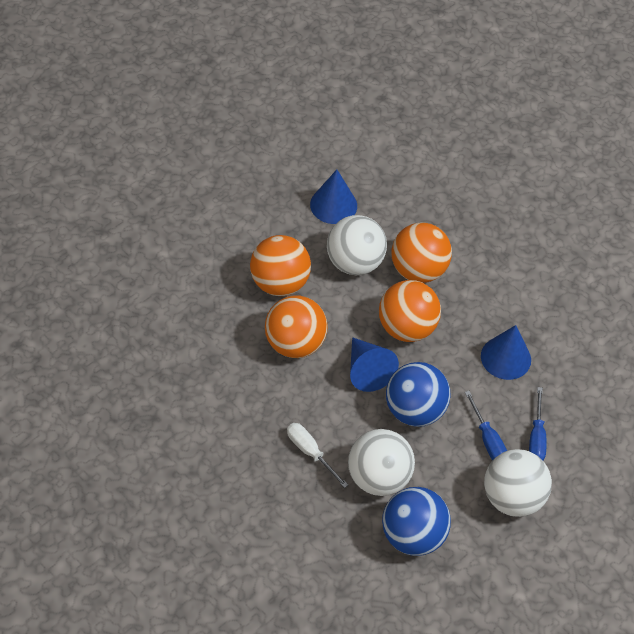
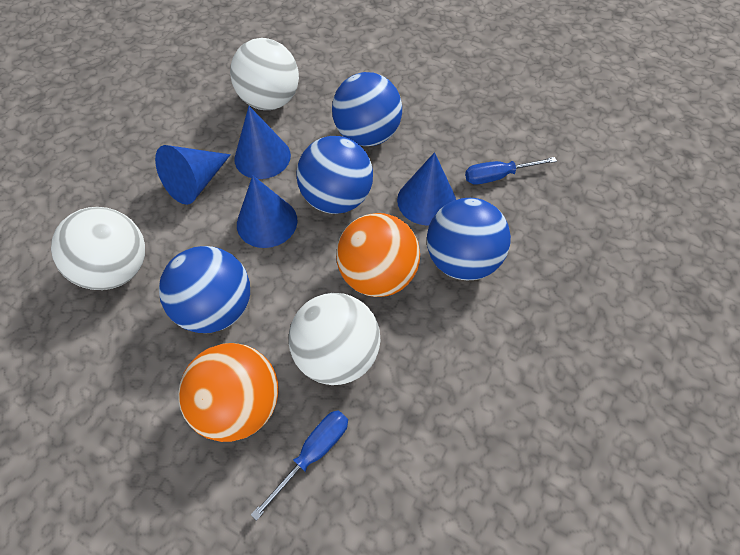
blue ball: [382,487,451,556] [386,362,450,427] = 2 -> [159,246,250,333] [296,136,373,214] [332,72,402,146] [427,198,511,280] = 4
blue cone: [310,170,357,224] [350,337,399,392] [481,325,531,380] = 3 -> [155,145,231,205] [234,106,291,179] [237,175,298,248] [397,152,456,226] = 4
orange ball: [250,235,311,296] [265,295,328,358] [379,280,441,342] [392,222,452,283] = 4 -> [178,343,279,442] [336,213,420,297] = 2
white screwdriver: [287,423,348,488] = 1 -> none = 0

